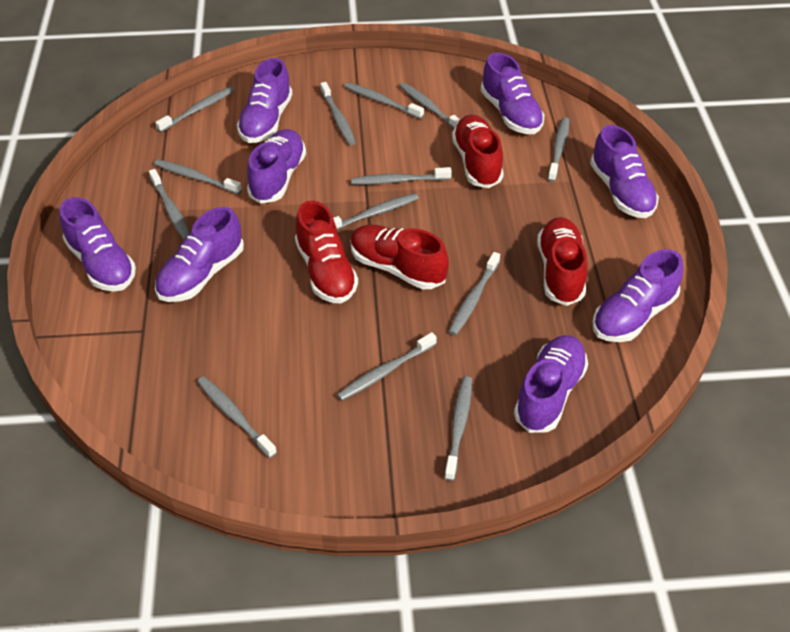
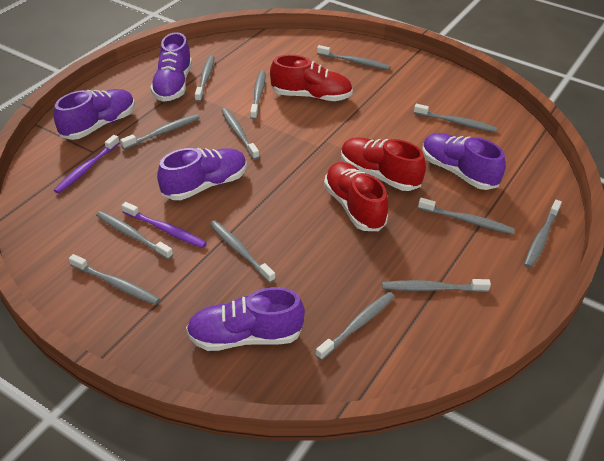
purple shoe: [60,197,136,292] [155,207,244,302] [237,58,292,143] [247,129,306,204] [481,52,545,134] [514,335,588,433] [590,125,659,218] [593,249,683,342] = 8 -> [54,89,135,140] [150,32,192,102] [157,148,247,200] [186,287,305,351] [422,133,506,190] = 5
purple toothbrush: none = 0 -> [54,135,120,194] [122,202,207,248] = 2
red shoe: [295,201,358,304] [351,225,449,289] [452,115,504,188] [537,217,588,306] = 4 -> [270,55,353,101] [324,162,388,231] [341,138,426,191] = 3

